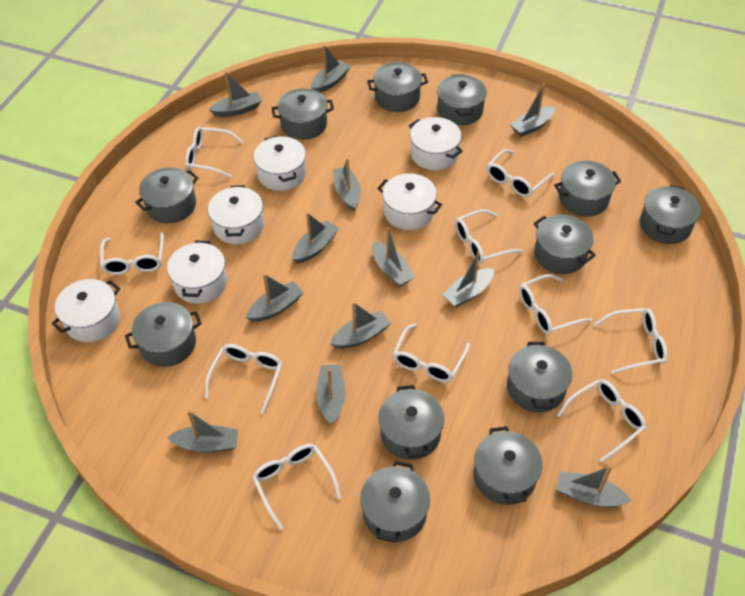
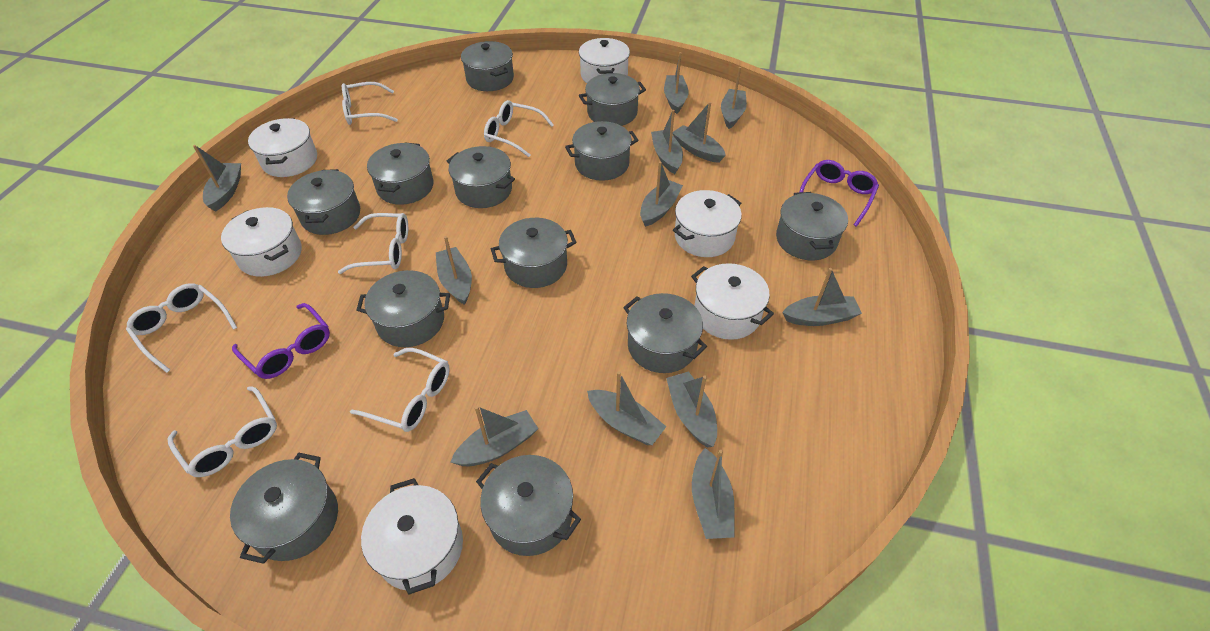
purple glasses: none = 0 -> [232,303,330,379] [799,160,879,227] = 2
white glasses: [100,232,164,275] [185,127,244,178] [205,344,282,414] [252,444,341,530] [393,324,470,382] [455,209,523,264] [487,149,555,197] [519,274,592,335] [557,379,646,462] [594,308,668,374] = 10 -> [126,283,237,373] [168,386,277,477] [338,213,408,274] [342,82,398,125] [350,348,450,432] [484,100,554,157] = 6

